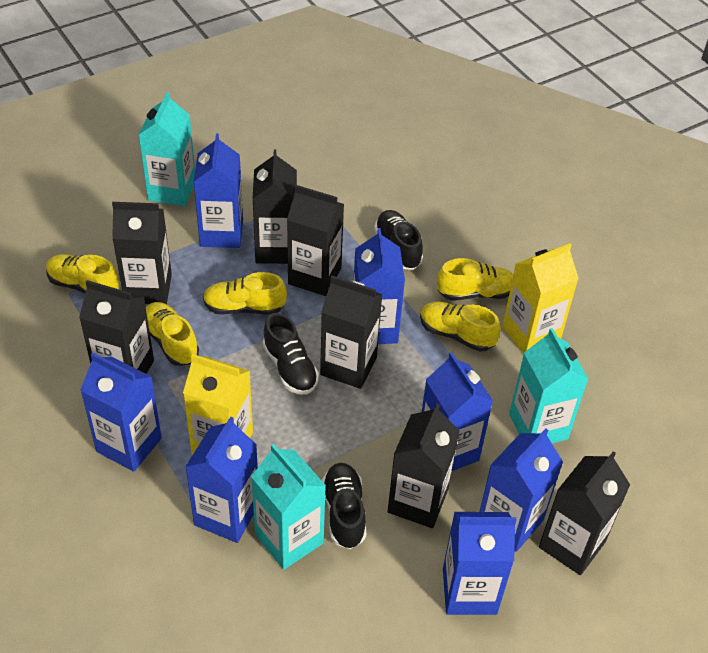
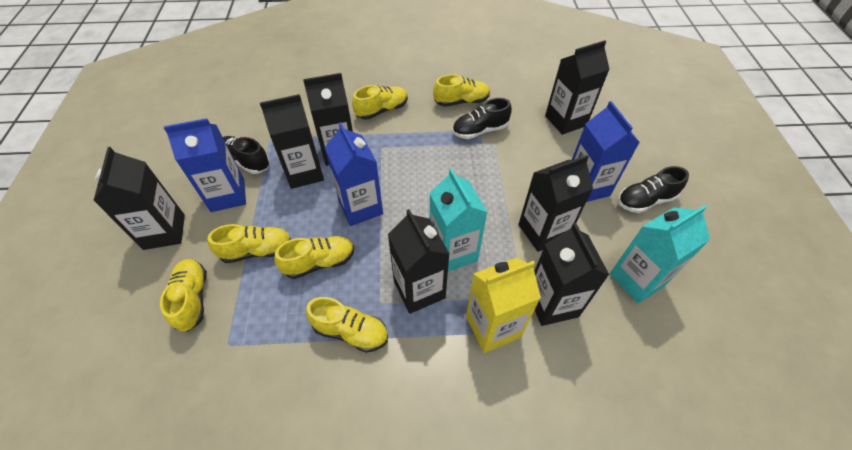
blue carton: [80,353,162,472] [185,417,258,543] [193,134,243,248] [354,228,405,344] [422,352,493,471] [443,512,516,615] [480,429,563,552] = 7 -> [164,118,246,212] [325,122,383,226] [572,101,640,202] = 3
turquoise carton: [139,92,195,206] [251,444,326,570] [509,328,588,444] = 3 -> [430,168,488,271] [610,205,710,304] = 2
yellow carton: [183,354,253,454] [502,243,579,354] = 2 -> [466,258,541,353] = 1
yellow shoe: [46,254,120,294] [146,302,199,366] [203,272,287,315] [420,301,501,351] [437,258,514,301] = 5 -> [160,259,207,332] [207,224,291,263] [274,236,354,279] [306,297,388,353] [352,85,408,120] [433,74,490,107] = 6

